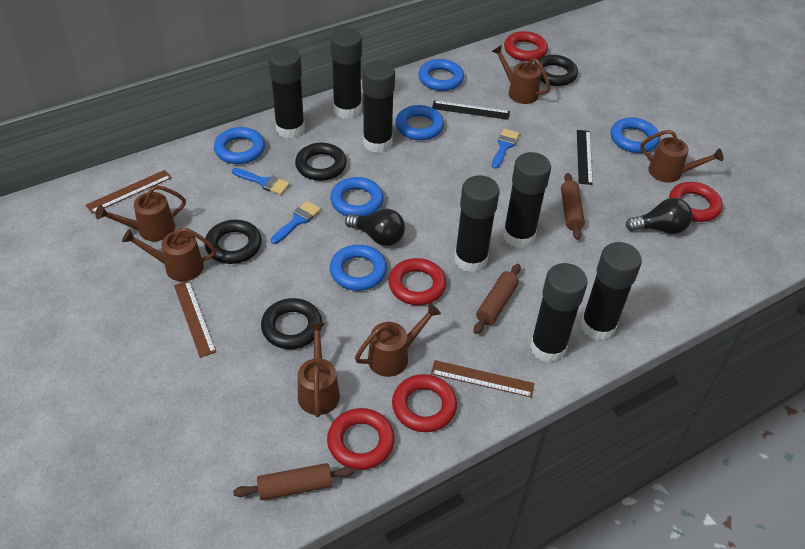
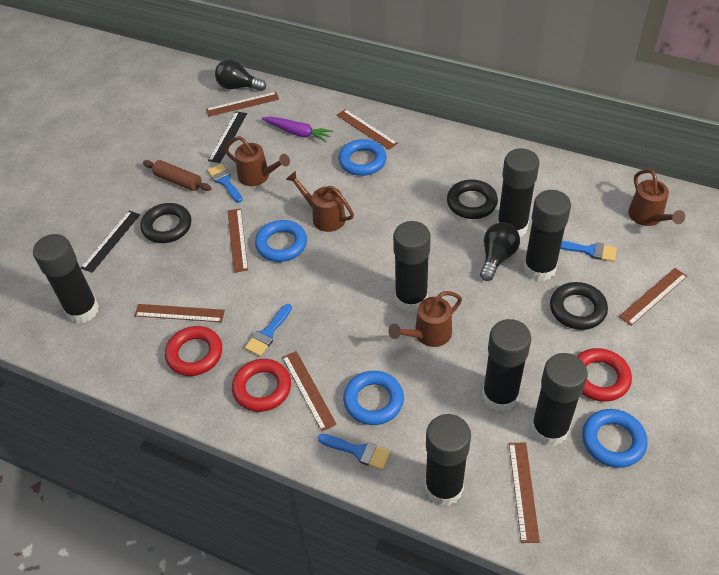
black ring: [205,220,262,264] [261,298,322,349] [295,143,347,181] [534,55,578,86] = 4 -> [141,203,191,243] [447,179,498,219] [550,282,608,330] = 3
blue brush: [232,168,290,195] [270,201,321,244] [492,129,519,169] = 3 -> [207,164,243,203] [245,304,292,356] [318,434,391,470] [560,241,617,262] = 4
blue ring: [214,127,265,164] [330,177,384,216] [330,245,387,291] [395,105,444,140] [418,59,464,91] [610,117,660,153] = 6 -> [255,220,307,262] [338,139,387,176] [343,371,404,425] [582,409,648,468] = 4
brown rolling pin: [233,463,355,500] [474,264,521,334] [561,173,585,240] = 3 -> [143,160,212,191] = 1
brown ruler: [86,170,172,214] [174,281,216,358] [431,360,535,398] = 3 -> [134,304,225,322] [206,92,279,117] [227,208,248,273] [282,351,337,431] [337,109,398,150] [509,443,540,543] [619,268,687,326] = 7
brown watering can: [95,185,186,241] [122,228,216,282] [298,323,340,417] [355,303,441,377] [492,45,550,104] [640,130,723,183] = 6 -> [225,136,290,186] [286,171,354,232] [388,291,462,347] [628,169,685,226] = 4
purple carrot: none = 0 -> [262,117,333,142] = 1
red ring: [327,408,395,470] [389,258,447,305] [392,374,457,432] [504,31,548,61] [669,182,723,222] = 5 -> [165,326,222,376] [232,359,291,412] [577,348,632,402] = 3

